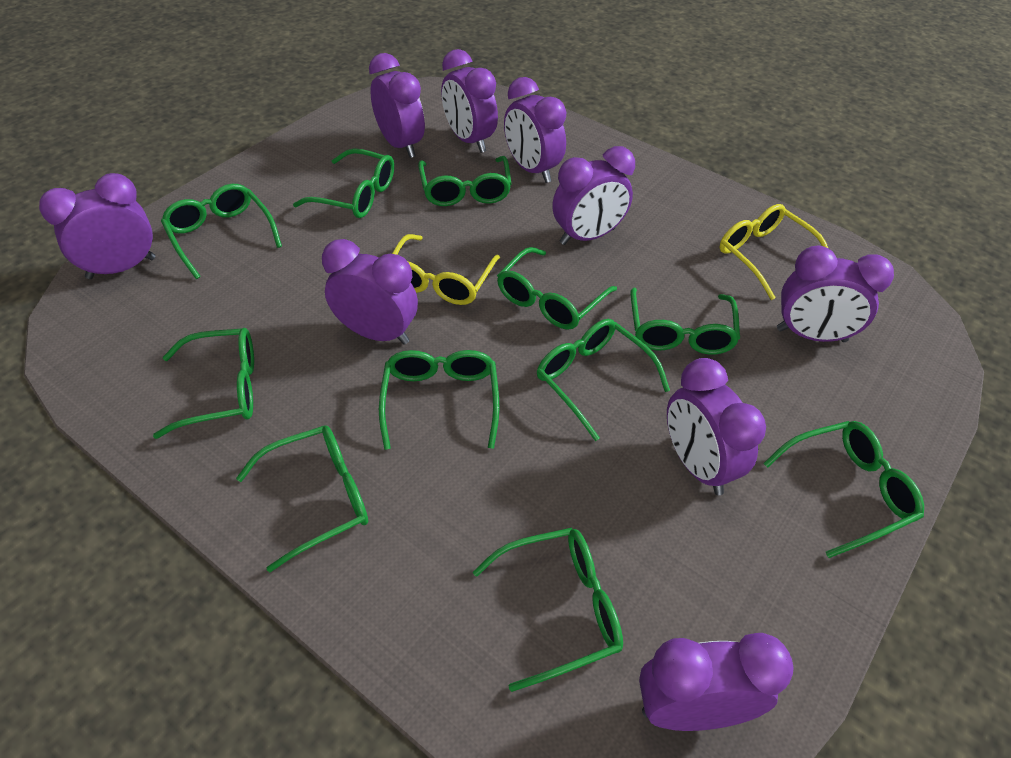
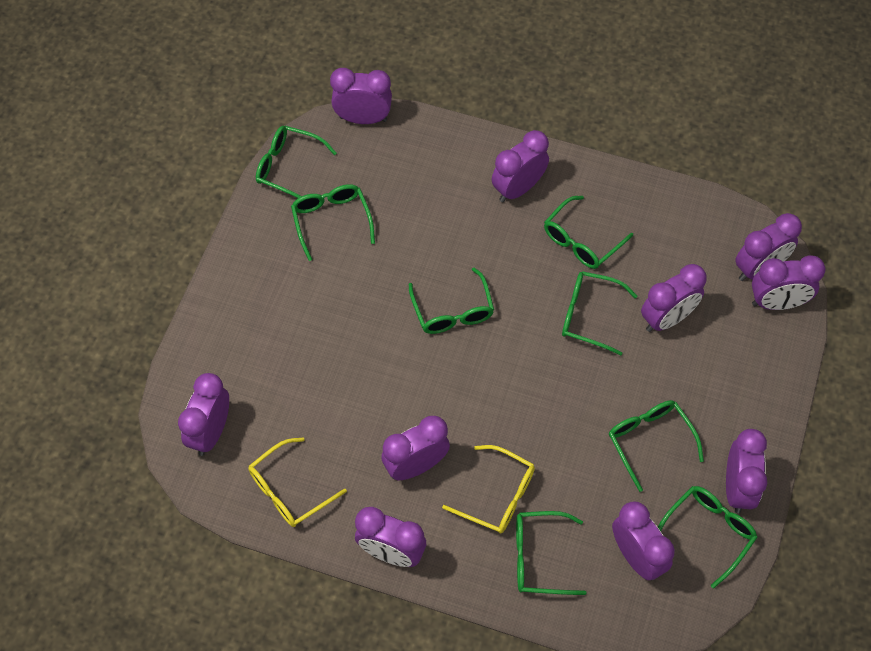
green glasses: [153,328,254,439] [161,184,282,279] [236,425,368,572] [293,148,394,218] [379,350,500,450] [418,156,511,206] [473,528,623,692] [497,247,617,330] [537,319,670,441] [630,288,740,355] [763,421,924,558] = 11 -> [256,126,337,198] [291,184,375,261] [409,268,494,334] [516,511,587,595] [544,196,633,269] [562,271,637,355] [609,400,704,492] [658,486,758,589] = 8
purple clock: [39,173,155,279] [322,239,418,345] [369,53,425,158] [441,49,498,153] [504,77,566,183] [553,146,635,245] [639,633,794,731] [667,358,766,495] [777,245,894,342] = 9 -> [178,373,229,456] [330,68,392,124] [355,507,426,567] [381,416,450,480] [492,130,549,202] [612,501,675,580] [641,264,707,332] [726,429,767,513] [735,213,802,281] [752,255,826,310] = 10

